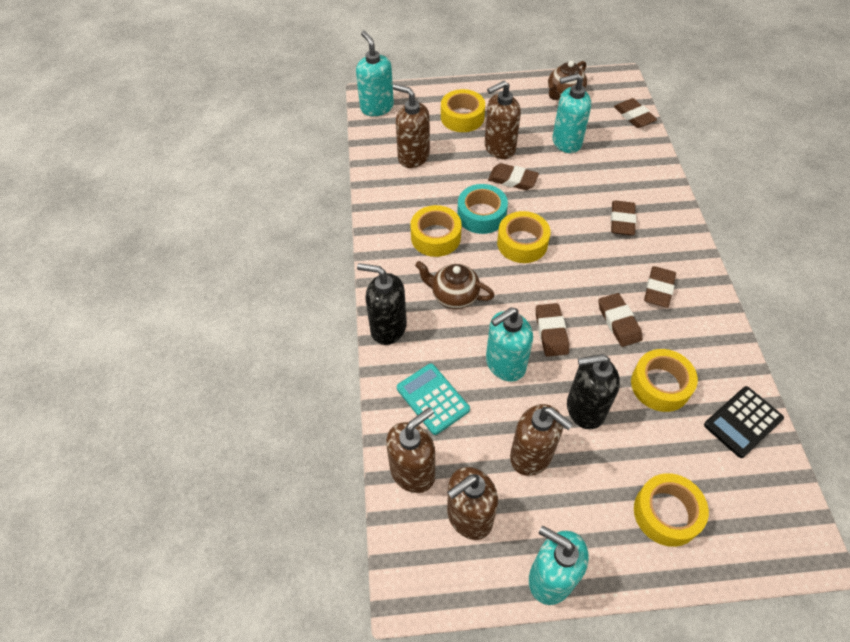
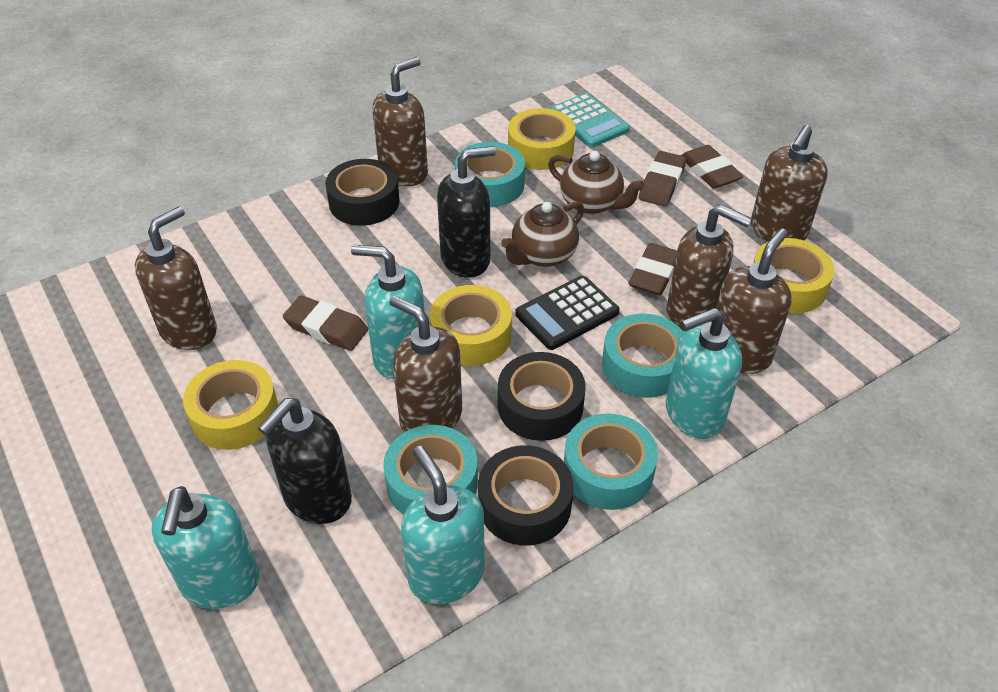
black tape: none = 0 -> [325,159,399,226] [478,445,574,545] [498,352,586,441] = 3
brown eraser: [488,163,539,190] [536,303,569,357] [598,293,642,347] [611,200,636,236] [614,98,657,128] [644,266,676,308] = 6 -> [283,295,368,351] [628,243,677,295] [639,151,686,206] [681,145,743,189] = 4
brown soap dispenser: [386,407,435,493] [393,84,430,168] [447,467,498,540] [485,81,521,159] [510,404,573,476] = 5 -> [135,206,217,350] [372,57,428,186] [389,296,462,432] [666,205,752,331] [716,228,792,374] [751,125,828,241] = 6
turquoise tape: [457,184,508,234] = 1 -> [383,425,478,515] [455,142,525,207] [564,413,658,510] [602,314,683,398] = 4
yellow tape: [410,205,462,257] [441,89,485,132] [497,211,551,263] [631,349,698,412] [634,473,709,547] = 5 -> [183,360,278,450] [430,285,512,366] [508,108,576,170] [753,238,835,313] = 4

